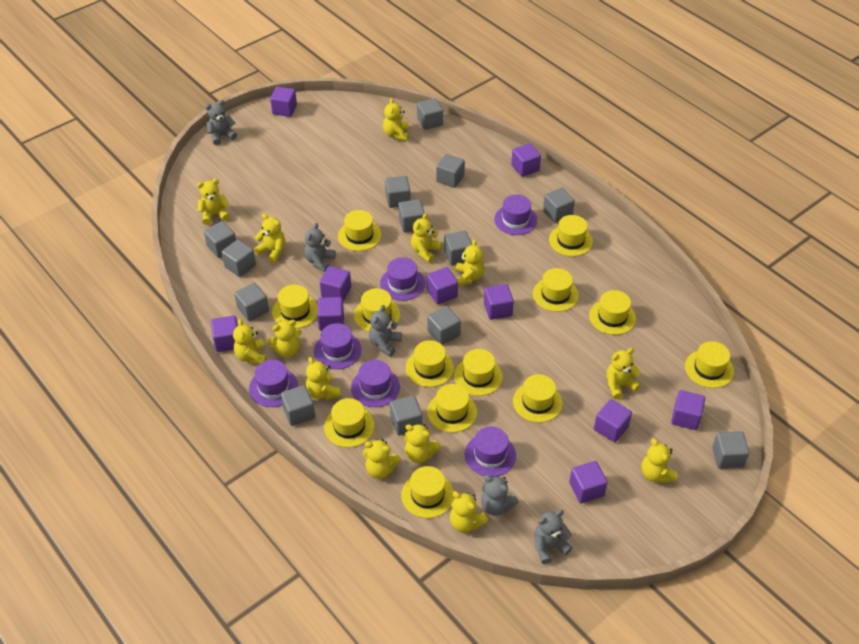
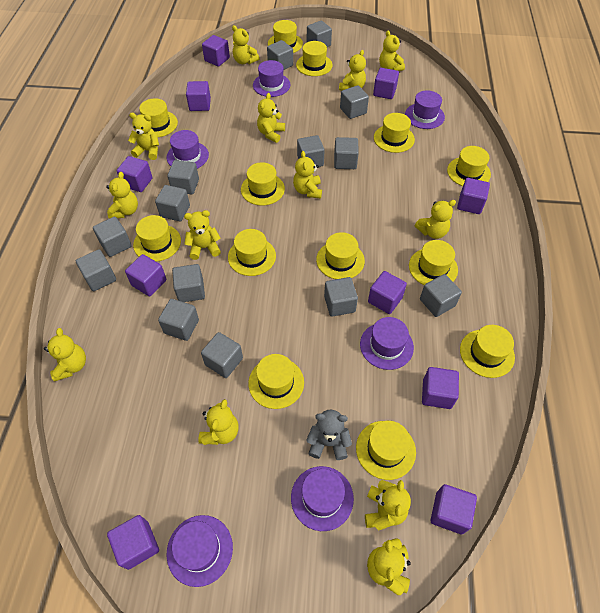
grey cube: [204,221,236,258] [221,239,256,277] [234,283,269,321] [281,385,315,426] [385,176,410,208] [390,395,422,435] [398,199,425,233] [417,98,443,130] [427,306,461,345] [436,154,465,188] [444,231,472,265] [543,188,575,223] [712,431,749,469] = 13 -> [76,249,116,291] [93,217,132,257] [155,185,190,222] [158,299,199,341] [167,160,199,194] [172,264,205,302] [201,332,243,378] [267,40,293,70] [297,135,325,167] [307,21,332,47] [324,277,358,317] [334,137,359,169] [340,85,369,119] [420,274,462,317] = 14
grey teddy bear: [205,100,237,145] [304,223,336,272] [369,305,402,357] [481,475,519,516] [534,510,572,564] = 5 -> [306,410,352,460] = 1

